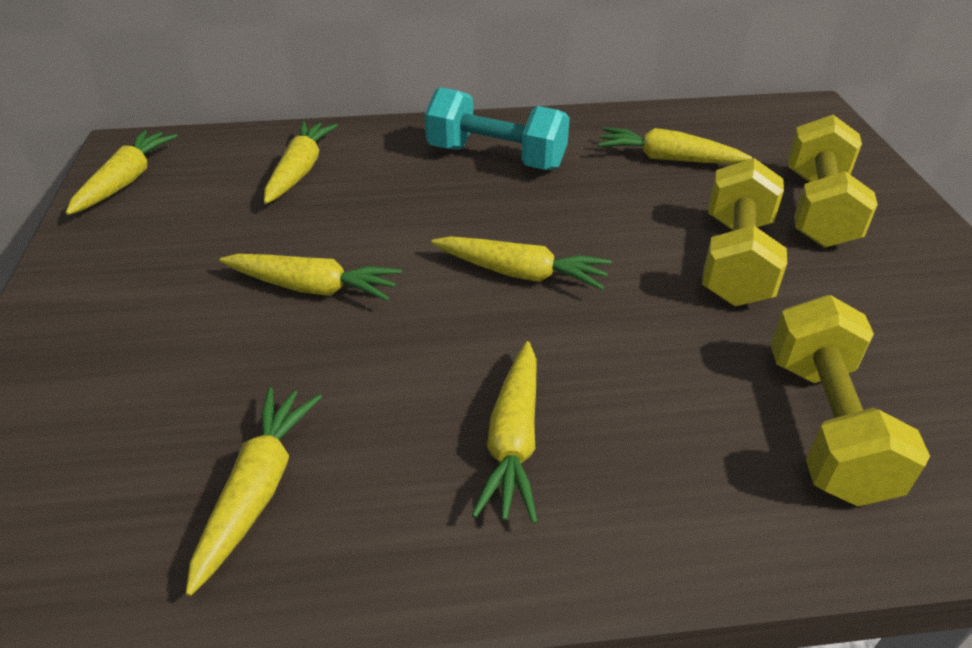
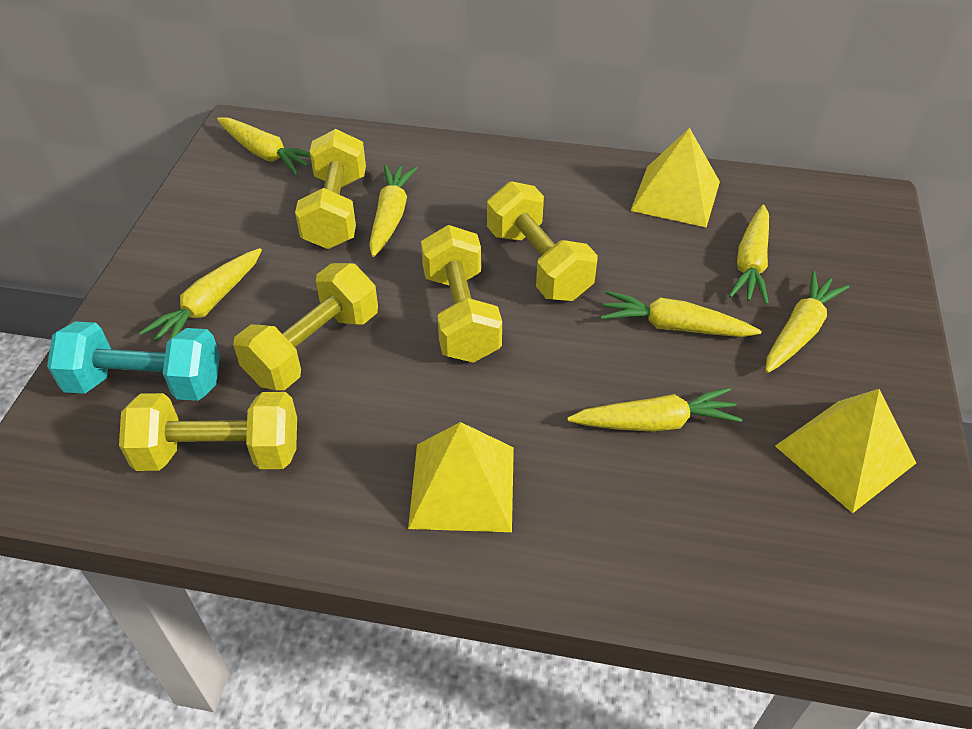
yellow dumbbell: [702,158,787,306] [771,295,930,506] [788,115,878,248] = 3 -> [119,392,297,471] [233,263,378,390] [295,129,366,249] [421,225,502,363] [487,181,598,301] = 5
yellow pyramid: none = 0 -> [408,422,514,532] [630,128,720,228] [775,389,916,513] = 3

